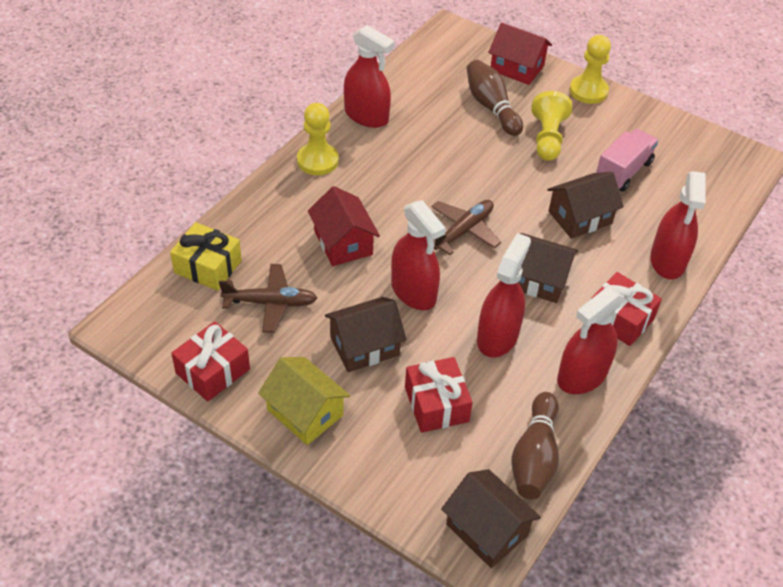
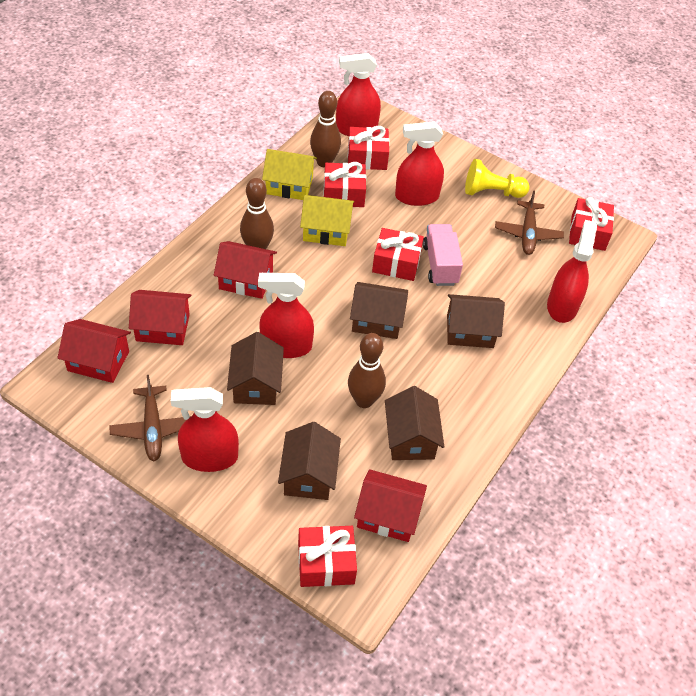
brown bowling pin: [467,60,523,136] [512,392,559,500] = 2 -> [240,178,274,249] [310,91,341,167] [348,333,386,408] = 3
brown house: [325,297,407,372] [441,469,541,568] [518,233,578,303] [547,172,624,239] = 4 -> [227,332,284,405] [278,422,341,500] [350,282,408,339] [385,386,444,460] [447,294,505,348] = 5
red gift: [171,321,250,402] [405,357,473,433] [591,272,662,346] = 3 -> [298,526,357,587] [323,162,366,207] [348,126,389,170] [372,228,424,281] [569,197,614,251] = 5
red house: [308,186,380,266] [488,23,552,85] = 2 -> [57,319,131,383] [129,290,191,345] [214,241,277,299] [354,469,427,542] = 4
yellow gift: [170,222,242,291] = 1 -> none = 0
yellow house: [258,357,350,445] = 1 -> [262,149,317,200] [300,195,354,246] = 2
yellow pawn: [297,103,339,175] [531,91,572,161] [569,35,611,104] = 3 -> [465,159,529,198] = 1

